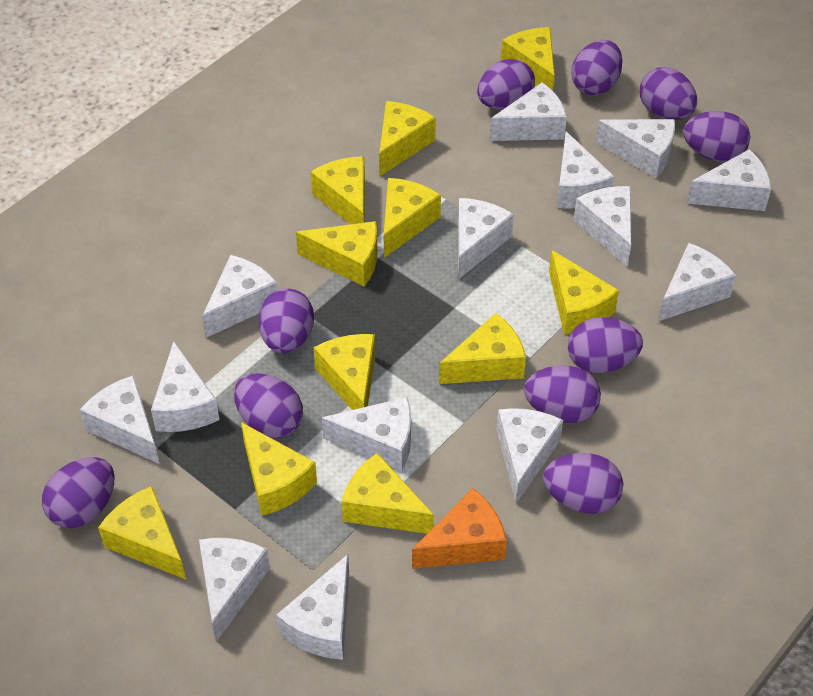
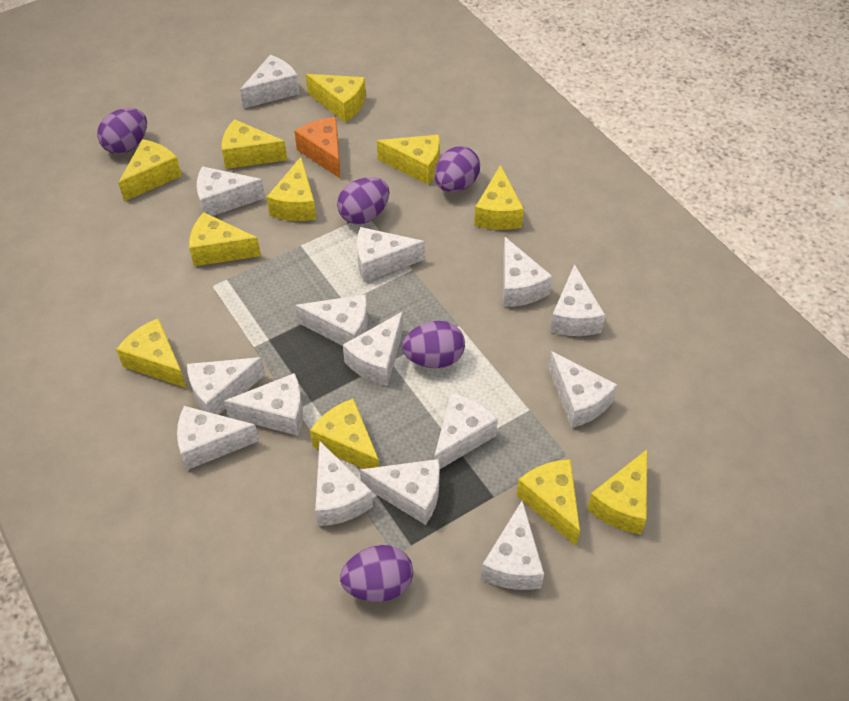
purple egg: [42,457,114,528] [234,373,303,438] [258,288,314,353] [477,59,535,110] [524,366,601,423] [543,453,623,514] [568,317,643,374] [571,40,622,96] [639,67,697,120] [683,111,750,162] = 10 -> [97,108,147,154] [337,177,389,224] [340,545,413,602] [402,321,465,368] [434,146,480,192] = 5
white cheese: [80,375,160,464] [151,341,220,432] [199,538,270,642] [202,255,278,338] [276,554,349,660] [322,397,411,471] [458,198,514,280] [490,83,567,141] [497,408,563,504] [557,131,615,209] [574,186,631,267] [596,119,675,178] [658,243,736,321] [687,149,771,211] = 14 -> [177,406,259,470] [187,357,265,415] [197,166,265,216] [224,373,303,436] [240,55,300,109] [295,294,368,346] [315,441,373,526] [343,312,403,386] [357,227,425,282] [360,459,440,525] [434,393,498,469] [481,500,544,590] [503,237,552,307] [548,351,617,428] [550,264,605,336] = 15

